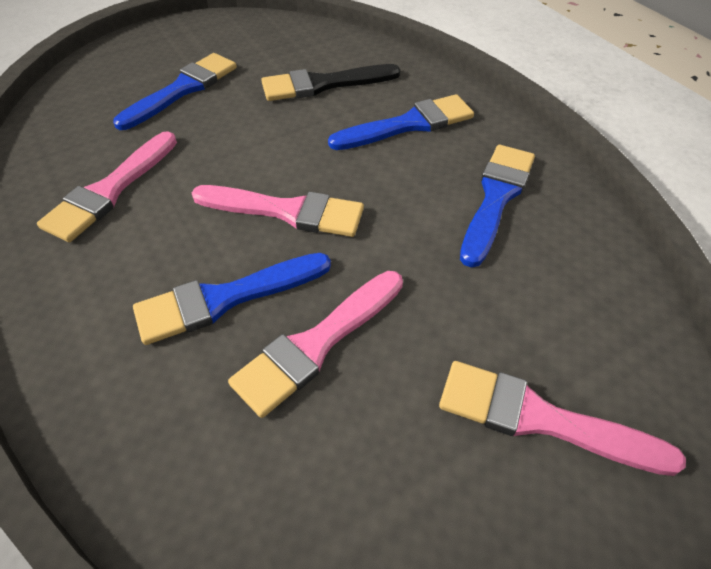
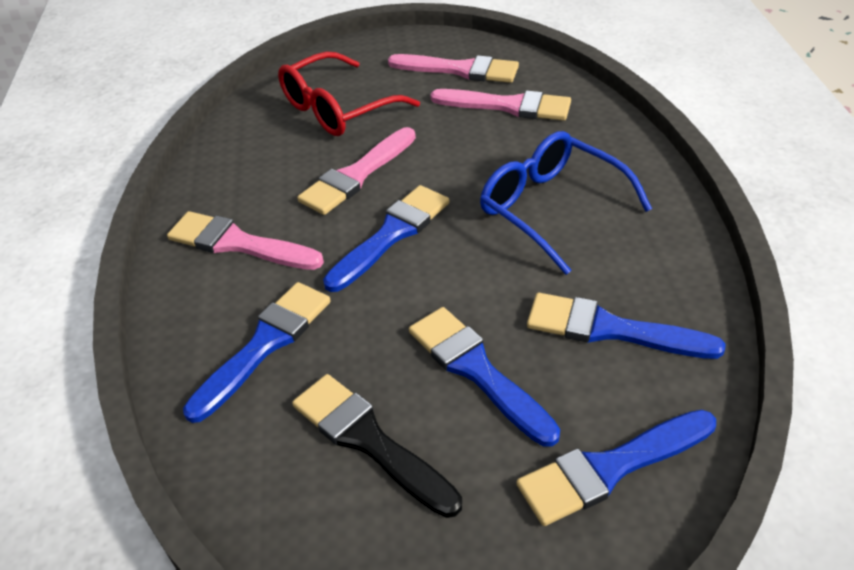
blue brush: [113,53,237,130] [133,253,331,345] [328,94,474,150] [460,145,535,268] = 4 -> [183,282,331,423] [323,185,449,292] [409,307,560,447] [516,410,716,526] [527,293,726,359] = 5
blue glasses: none = 0 -> [480,131,652,275] = 1
red glasses: none = 0 -> [278,51,420,136] = 1

